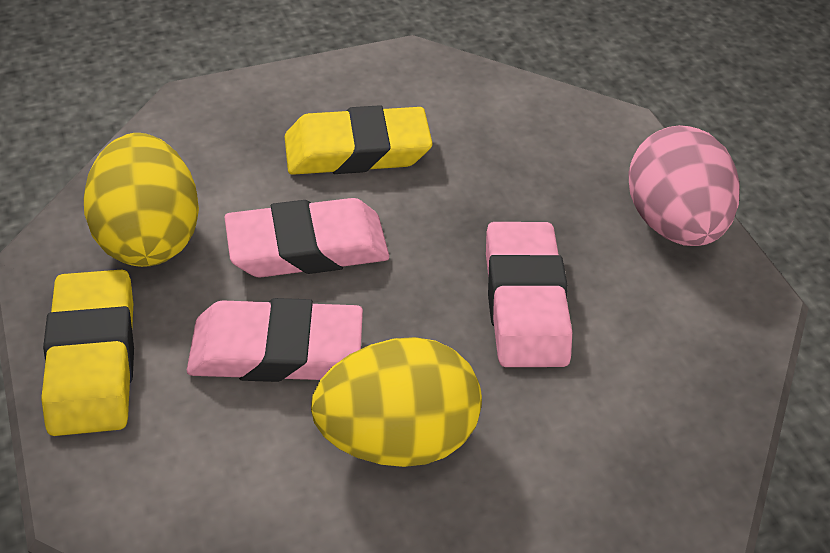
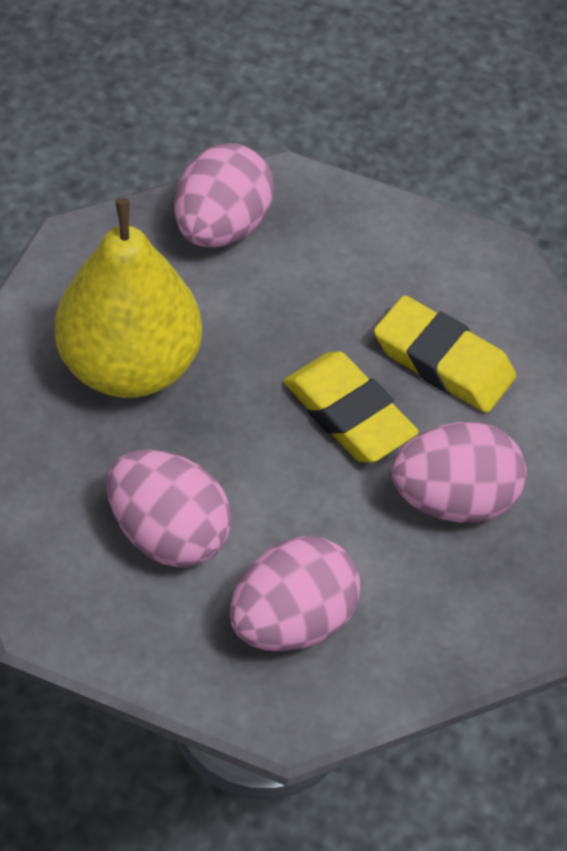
pink egg: [628,125,739,246] = 1 -> [107,449,232,567] [174,143,274,248] [230,536,360,651] [392,422,527,523] = 4
pink eraser: [187,298,363,382] [224,198,389,278] [486,222,572,367] = 3 -> none = 0
yellow egg: [84,133,199,267] [311,337,482,467] = 2 -> none = 0
yellow pear: none = 0 -> [55,198,202,398] = 1

